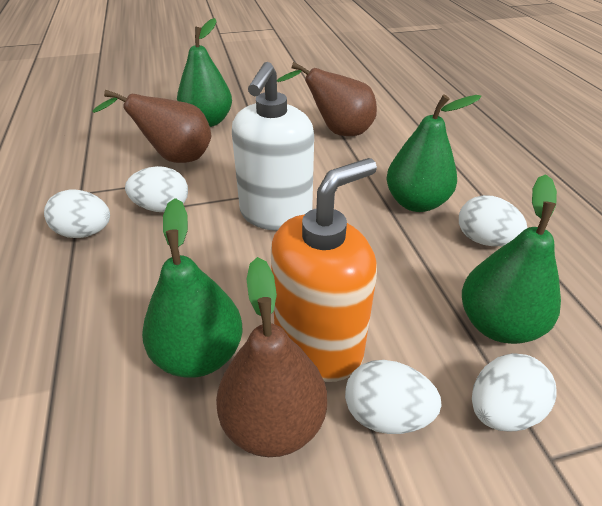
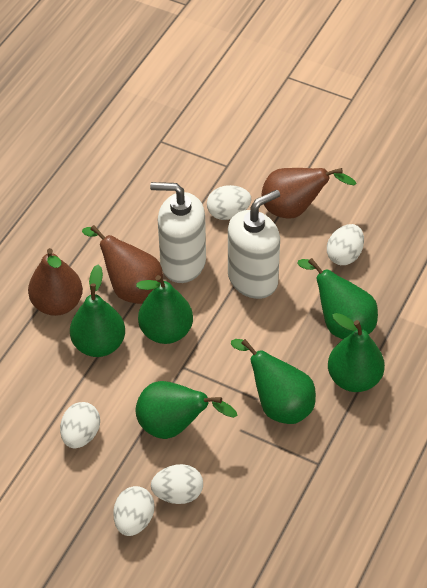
green pear: [142,198,242,378] [177,18,232,127] [386,94,481,212] [462,174,561,344] = 4 -> [70,264,125,357] [136,275,193,344] [136,381,238,439] [231,339,316,424] [297,258,378,339] [328,313,385,392] = 6
orange soap dispenser: [271,158,377,382] = 1 -> none = 0
white soap dispenser: [232,62,314,231] = 1 -> [150,182,206,283] [228,190,280,299] = 2

